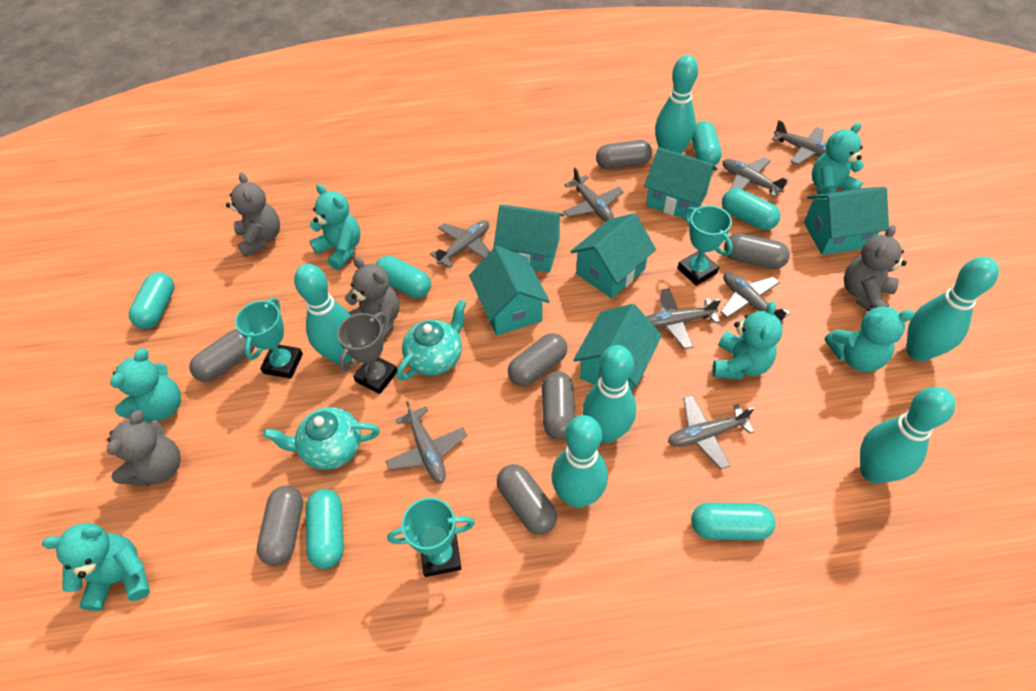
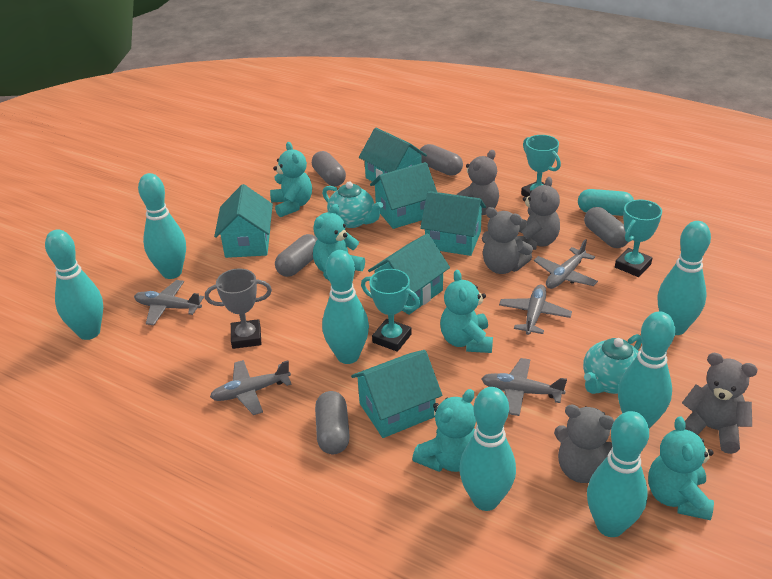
grey capsule: [189,329,255,382] [257,486,303,566] [497,464,557,535] [508,333,567,387] [542,371,575,439] [596,140,652,169] [724,233,790,269] = 7 -> [275,234,318,277] [312,151,346,186] [315,391,350,454] [420,144,463,176] [584,207,628,248] = 5
grey plane: [385,401,467,483] [430,220,490,268] [563,168,624,222] [646,288,721,349] [668,395,755,470] [720,272,791,324] [723,157,788,197] [772,120,826,165] = 8 -> [134,280,204,325] [210,360,292,415] [481,358,567,416] [499,285,572,335] [534,239,598,289] = 5
grey teddy bear: [107,410,181,486] [226,172,280,257] [344,257,400,339] [844,225,907,311] = 4 -> [456,150,499,215] [482,207,533,274] [515,177,560,250] [554,404,614,483] [682,353,758,454] = 5
turquoise bowling pin: [294,264,352,364] [551,415,608,508] [583,345,636,443] [655,55,698,154] [860,387,955,483] [906,257,999,361] = 6 -> [45,229,103,340] [138,173,186,279] [322,250,369,364] [459,387,516,511] [587,411,649,537] [618,312,675,429] [658,221,711,335] = 7
turquoise capsule: [129,272,174,329] [306,489,344,569] [376,256,431,298] [691,503,776,540] [692,121,722,165] [722,188,780,230] = 6 -> [578,189,634,216] = 1
turquoise teddy bear: [42,523,150,611] [110,349,181,423] [310,184,360,270] [712,301,783,379] [812,122,864,195] [824,305,915,372] = 6 -> [270,142,312,217] [313,204,365,280] [412,389,476,472] [440,270,493,353] [648,416,714,520] = 5

